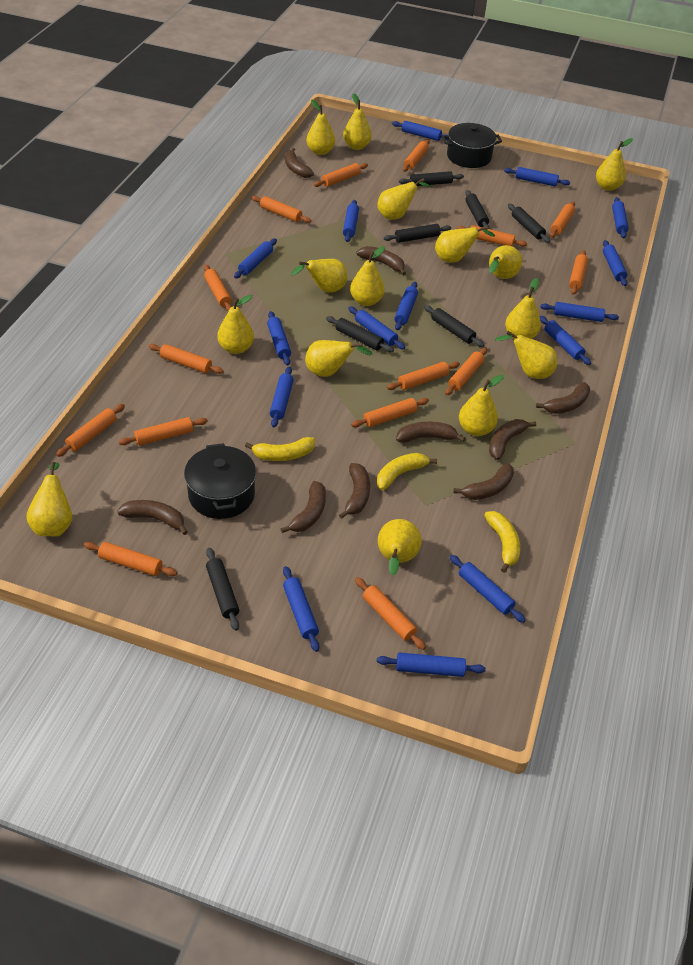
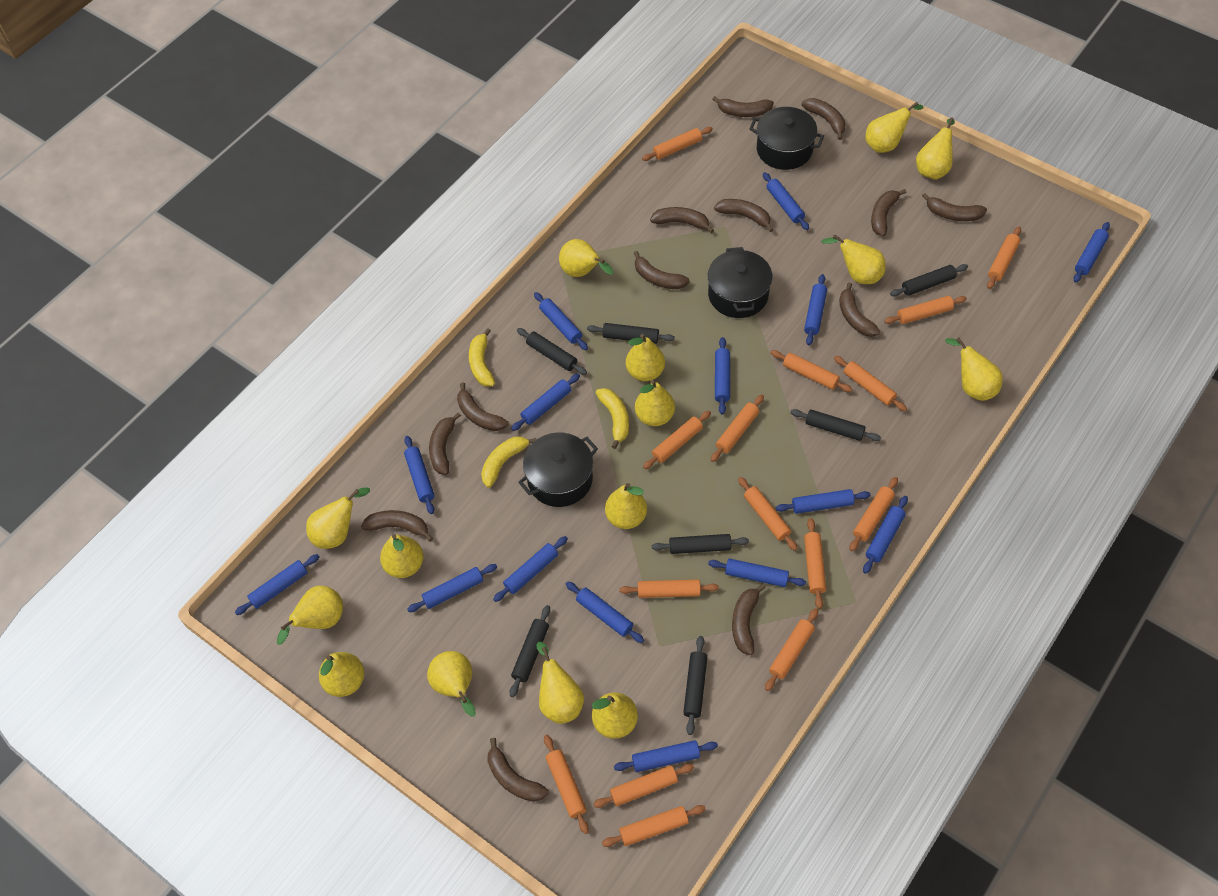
black pot: [184,443,256,519] [442,123,502,168] = 2 -> [518,432,598,507] [708,247,773,318] [749,107,824,170] = 3
brown banana: [117,500,188,535] [281,481,326,533] [285,148,314,178] [339,463,370,519] [356,246,406,275] [396,422,465,443] [453,463,514,500] [489,419,536,460] [536,382,590,414] = 9 -> [361,510,433,542] [429,412,461,475] [457,382,508,431] [487,738,549,802] [634,251,690,289] [650,207,714,233] [712,96,774,117] [714,199,773,232] [732,584,766,655] [802,98,846,140] [839,282,880,337] [871,189,906,237] [922,193,987,221] = 13

